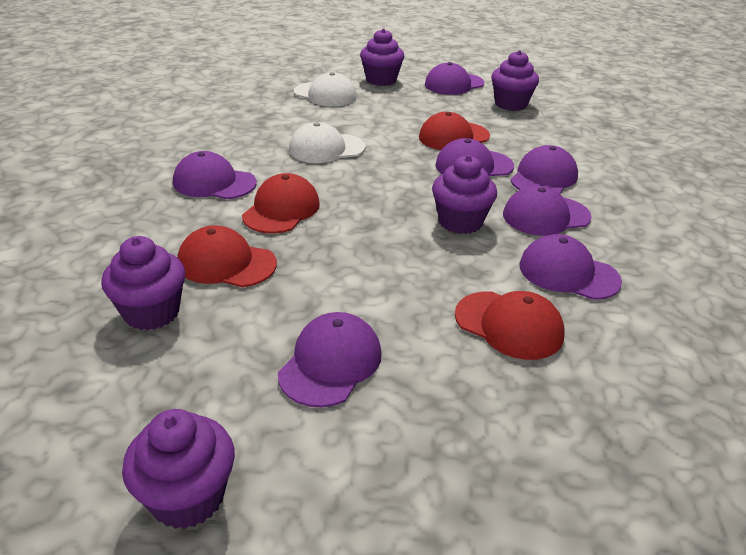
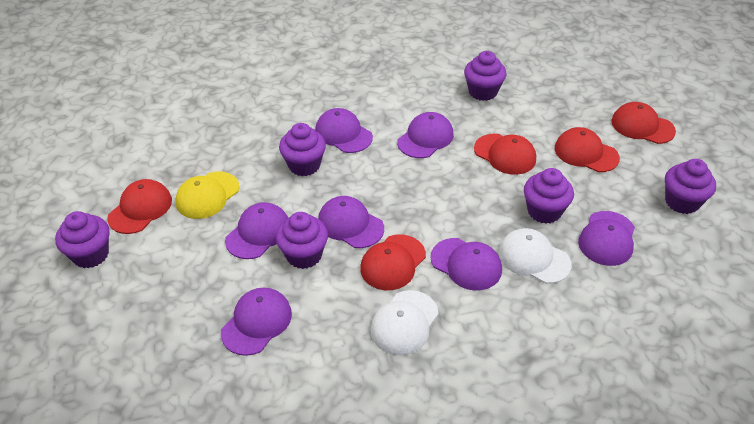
purple cupcake: [101,236,185,331] [122,409,235,529] [360,28,404,86] [432,155,497,234] [491,50,539,111] = 5 -> [55,211,109,268] [276,212,328,269] [279,123,326,176] [464,51,507,101] [524,168,574,224] [665,159,716,214] = 6
red cap: [177,225,277,287] [242,173,320,233] [419,112,490,150] [455,291,565,360] = 4 -> [107,179,172,234] [360,234,426,290] [474,134,536,175] [555,127,620,172] [611,102,676,144] = 5
yellow cap: none = 0 -> [175,172,239,219] = 1

